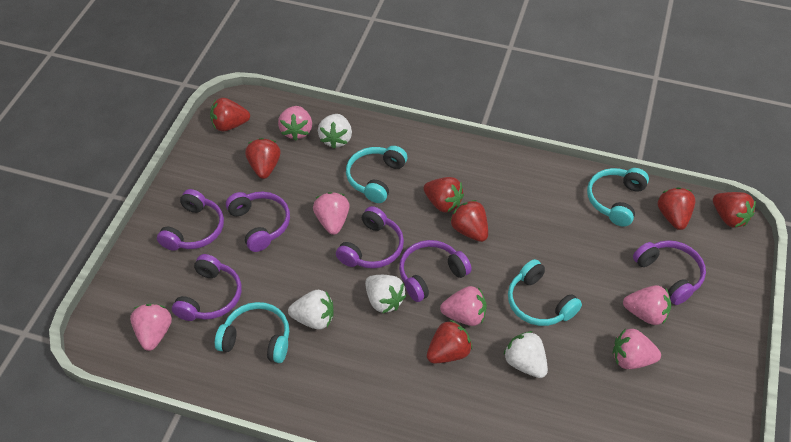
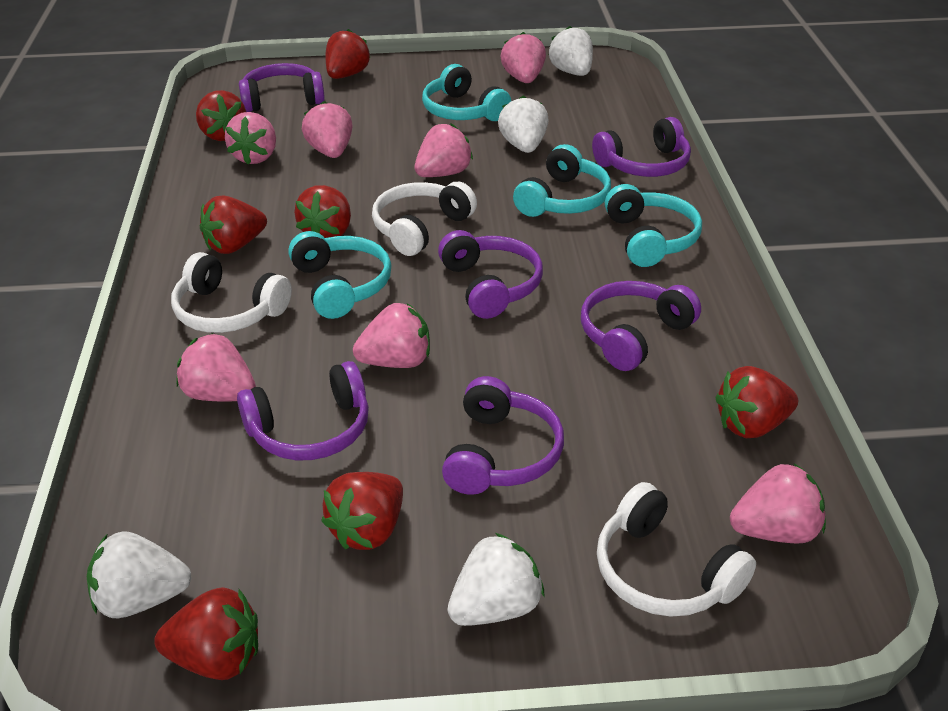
pink strawberry: [130,304,172,351] [278,106,312,141] [313,192,350,235] [440,286,487,326] [613,328,661,369] [623,285,671,325] = 6 -> [176,333,256,402] [225,112,276,165] [302,101,353,158] [353,303,430,368] [415,123,473,177] [500,32,546,83] [730,463,826,544] = 7
white headphones: none = 0 -> [171,252,292,333] [372,182,477,256] [597,482,756,617] = 3

